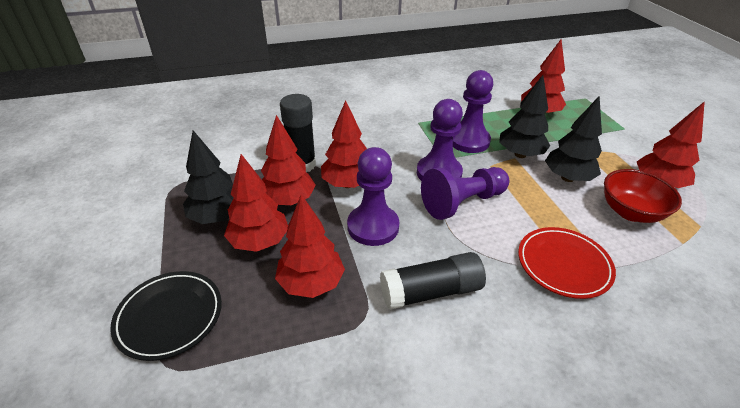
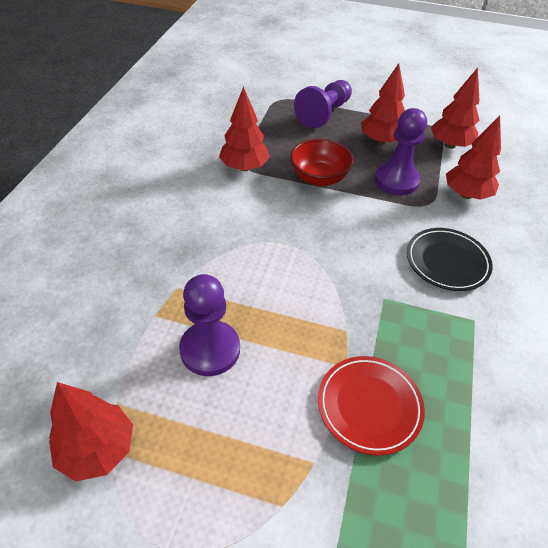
black glue stick: [280,94,316,172] [380,252,486,310] = 2 -> none = 0
black tree: [183,130,234,224] [499,75,550,158] [545,95,602,182] = 3 -> none = 0
purple pawn: [347,147,399,246] [417,99,463,181] [421,167,509,220] [453,70,493,153] = 4 -> [179,274,240,376] [294,80,352,129] [375,108,427,195] = 3
red tree: [224,154,288,252] [261,115,316,205] [275,194,345,298] [321,100,367,188] [521,40,566,114] [637,101,705,188] = 6 -> [49,382,133,481] [219,86,270,171] [361,63,405,145] [431,67,479,149] [446,115,501,200] = 5

